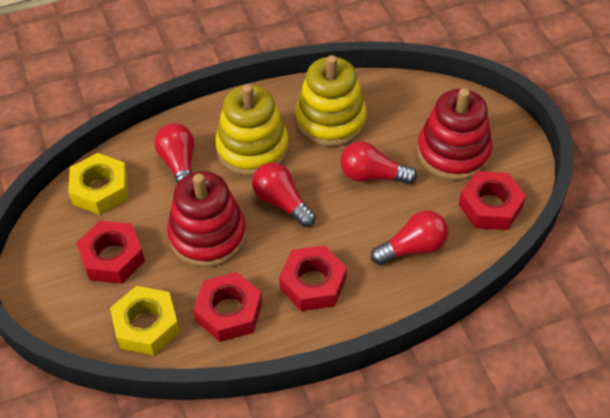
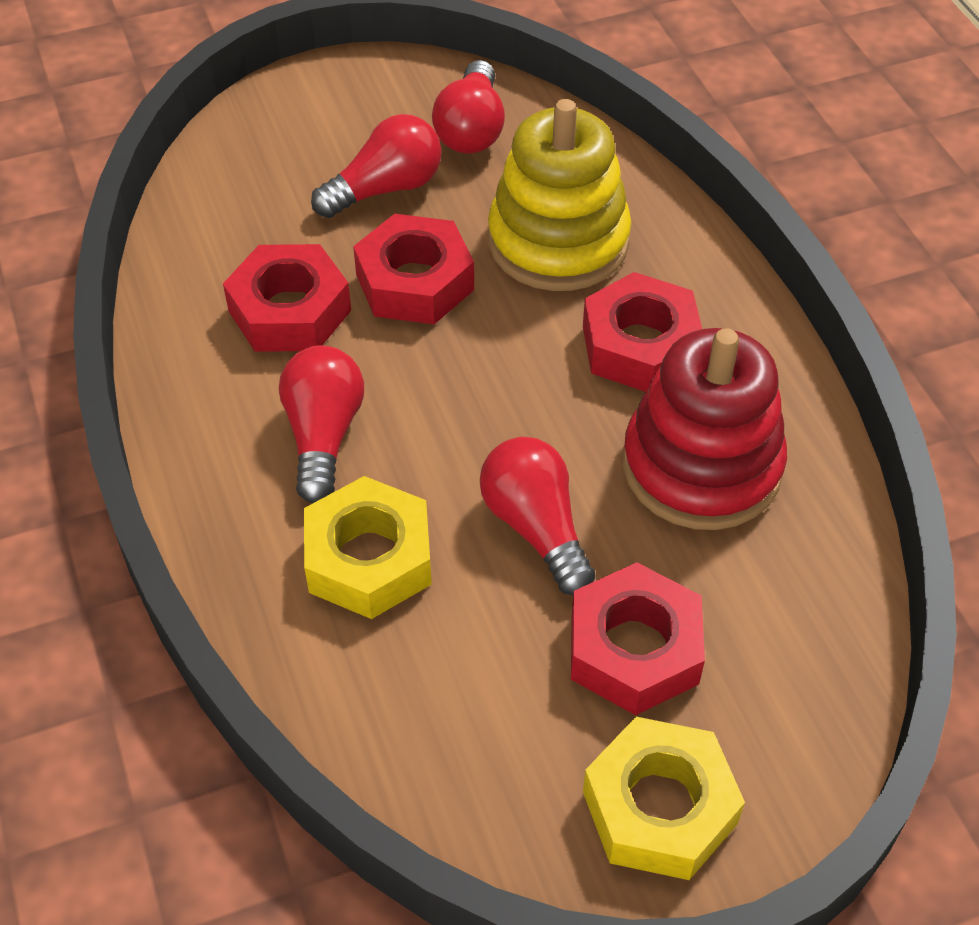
red stacking toy: [167,171,246,267] [417,88,492,181] = 2 -> [623,328,787,530] = 1
yellow stacking toy: [215,84,289,176] [295,55,367,147] = 2 -> [488,99,631,291] = 1

